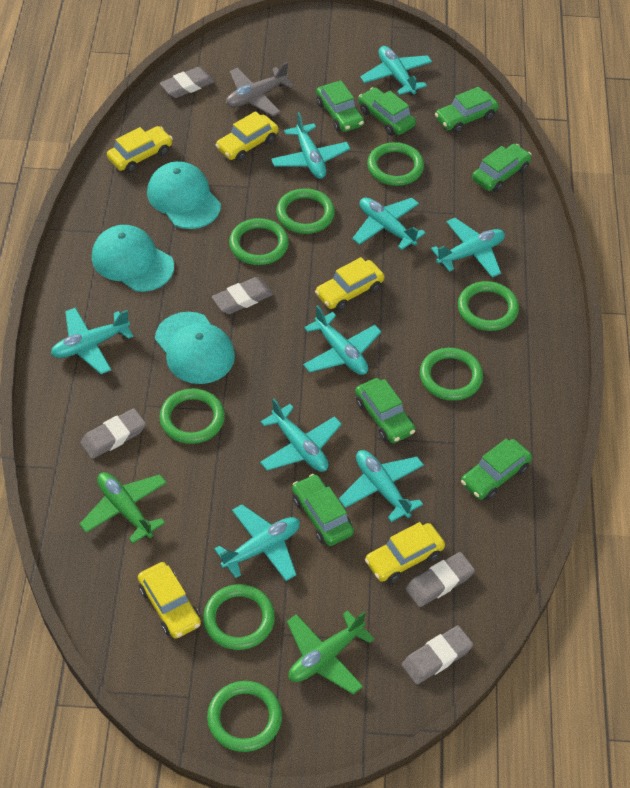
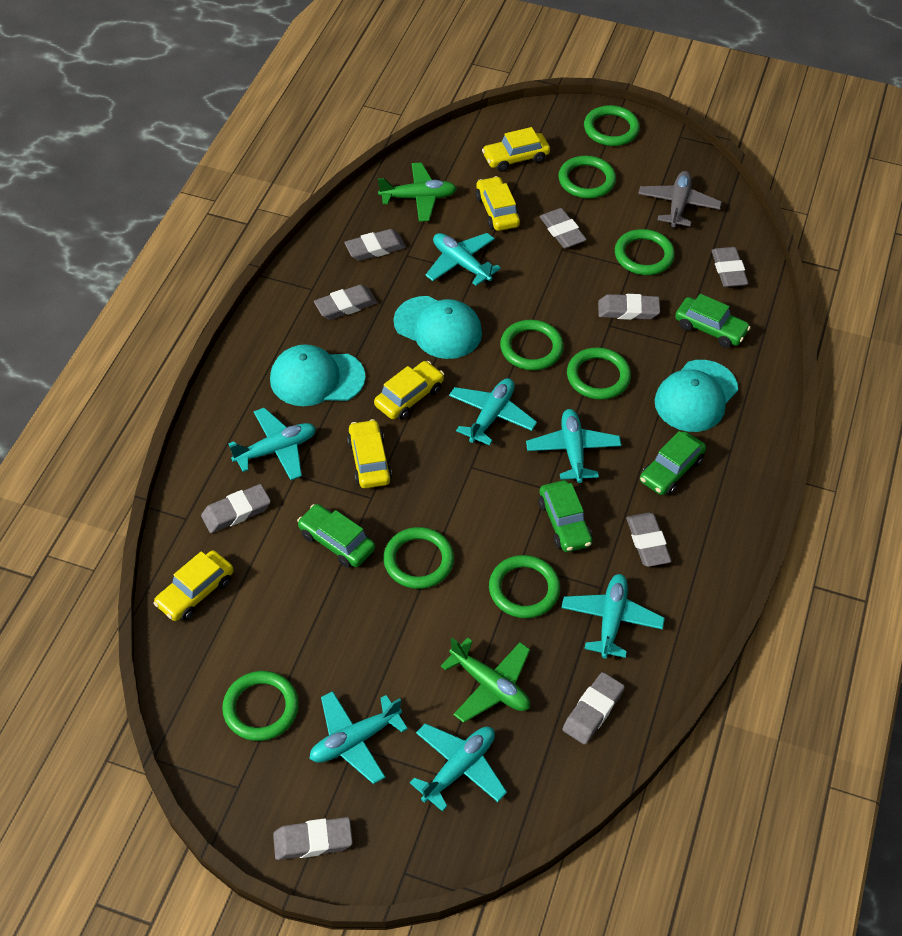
green car: [292,474,354,546] [316,80,364,132] [355,378,415,443] [358,87,416,136] [435,87,499,133] [461,438,532,500] [472,144,532,192] = 7 -> [297,504,375,568] [539,480,592,552] [640,431,706,495] [675,294,751,348] = 4
grey eraser: [81,408,146,459] [160,67,215,98] [212,277,273,314] [402,625,473,684] [405,552,475,607] = 5 -> [201,484,271,533] [273,817,353,860] [314,284,377,320] [344,229,406,261] [540,208,587,248] [562,672,625,745] [598,294,660,320] [626,512,672,567] [712,247,749,287] = 9
turquoise plane: [51,308,133,374] [214,504,300,581] [260,399,342,472] [271,112,350,179] [303,305,381,375] [339,450,424,522] [352,198,426,250] [360,46,432,96] [431,218,505,278] = 9 -> [228,408,316,480] [310,691,408,784] [410,723,507,812] [425,233,501,286] [449,378,537,446] [526,409,621,483] [561,574,665,658] = 7

